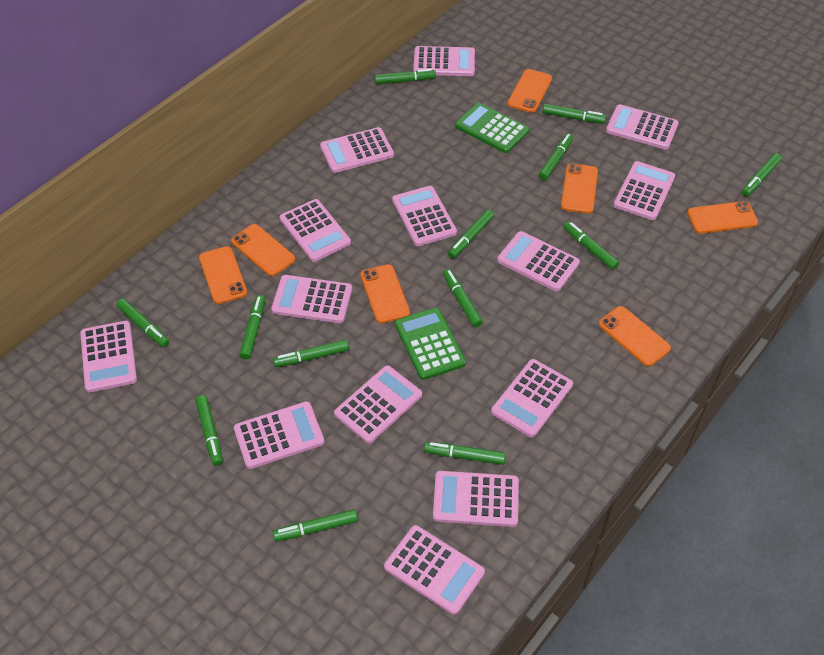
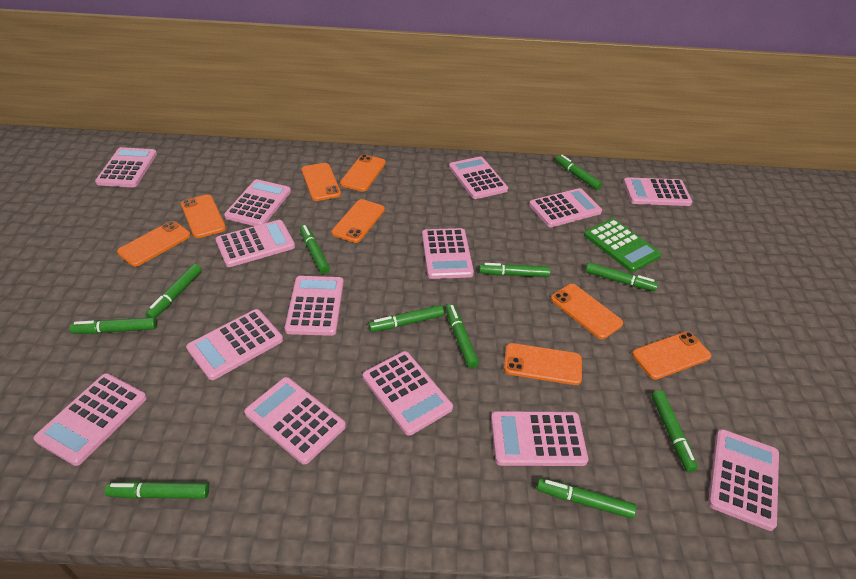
green calculator: [395,307,466,380] [455,103,529,153] = 2 -> [584,218,661,272] = 1
green marker: [116,298,169,347] [195,395,223,466] [239,295,265,359] [273,340,349,367] [273,509,358,542] [374,69,436,84] [424,442,506,465] [443,269,483,328] [448,209,494,258] [538,134,573,180] [542,104,606,124] [564,222,619,270] [741,153,782,197] = 13 -> [70,317,157,334] [105,481,209,499] [146,264,202,318] [300,225,330,274] [368,305,444,332] [445,304,479,368] [479,263,550,277] [536,478,636,519] [556,155,602,190] [585,262,658,291] [652,390,698,472] = 11
orange phone: [199,246,247,304] [231,224,295,276] [360,264,410,323] [508,69,552,113] [561,163,598,213] [599,306,671,366] [687,201,758,234] = 7 -> [117,221,191,267] [181,194,226,238] [302,163,341,201] [332,199,385,243] [340,154,386,191] [504,343,582,385] [551,284,623,339] [632,331,711,379] = 8

